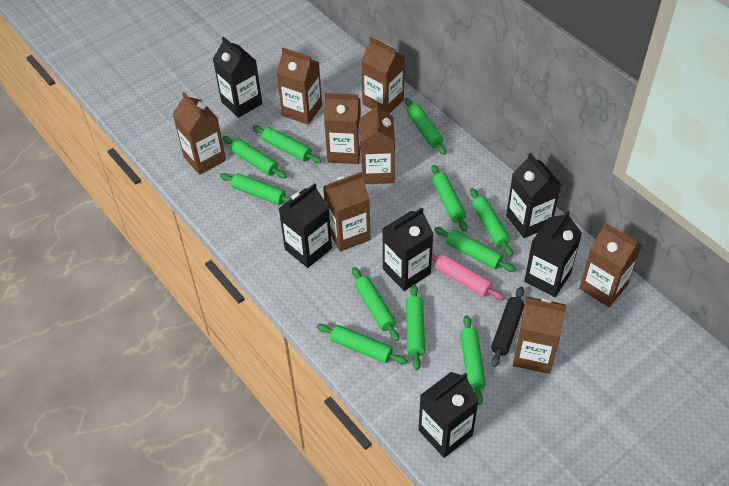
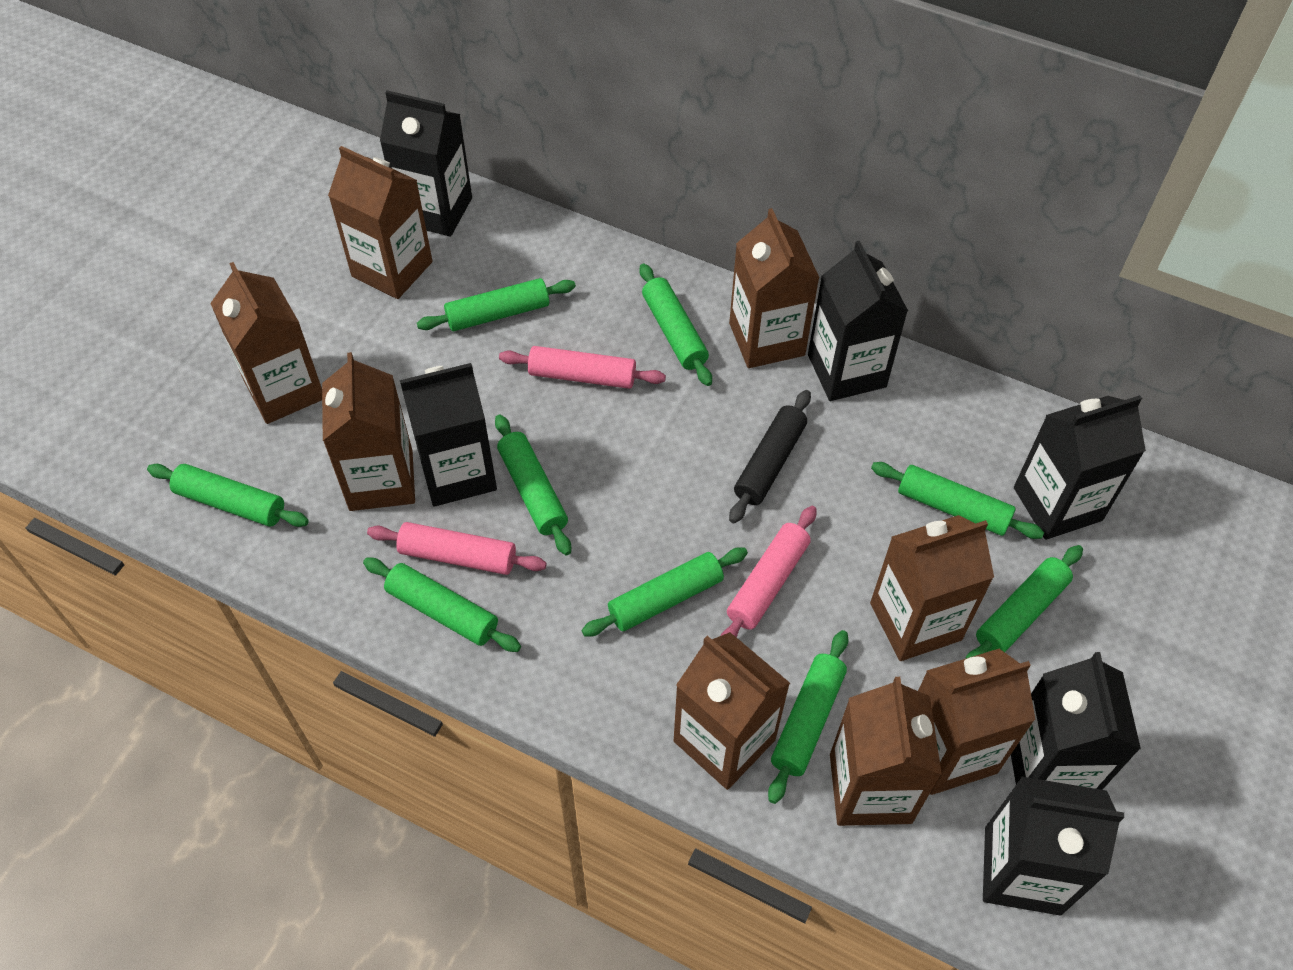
green rolling pin: [220,173,292,205] [222,136,287,178] [253,125,322,163] [317,324,408,364] [352,267,399,341] [405,98,446,155] [406,284,425,370] [431,165,467,232] [434,227,516,272] [460,315,486,405] [470,188,513,256] = 11 -> [147,464,309,527] [363,558,521,652] [417,278,576,331] [495,414,571,555] [582,547,748,637] [639,264,712,386] [768,630,848,804] [871,462,1044,539] [965,545,1083,659] = 9
pink rolling pin: [432,253,505,300] = 1 -> [367,522,547,575] [499,346,666,389] [721,506,817,638] = 3

